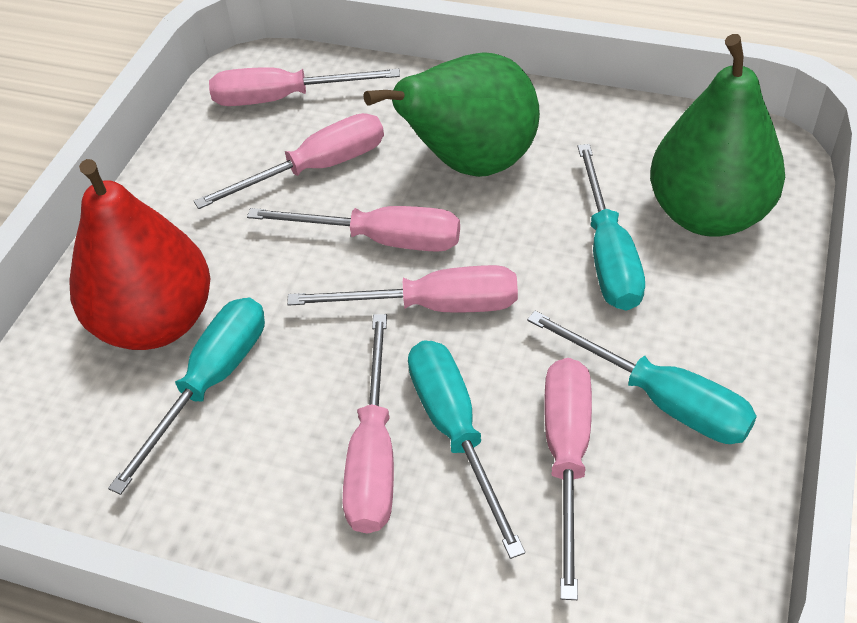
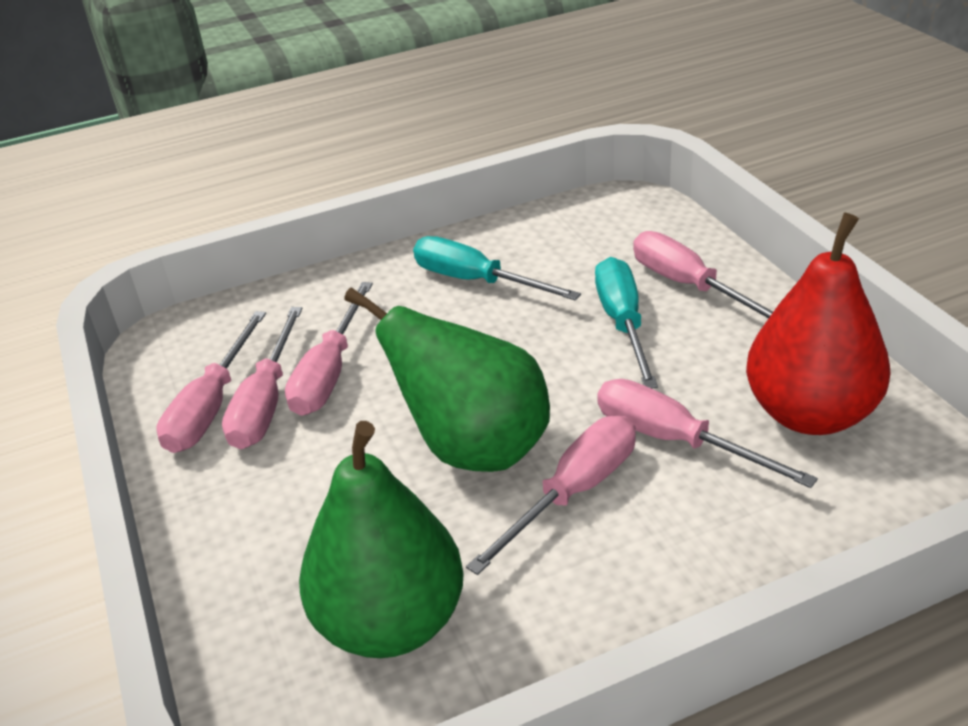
turquoise screwdriver: [108,298,265,495] [408,341,525,559] [527,311,757,444] [577,144,645,311] = 4 -> [413,236,581,300] [595,257,658,389] = 2

